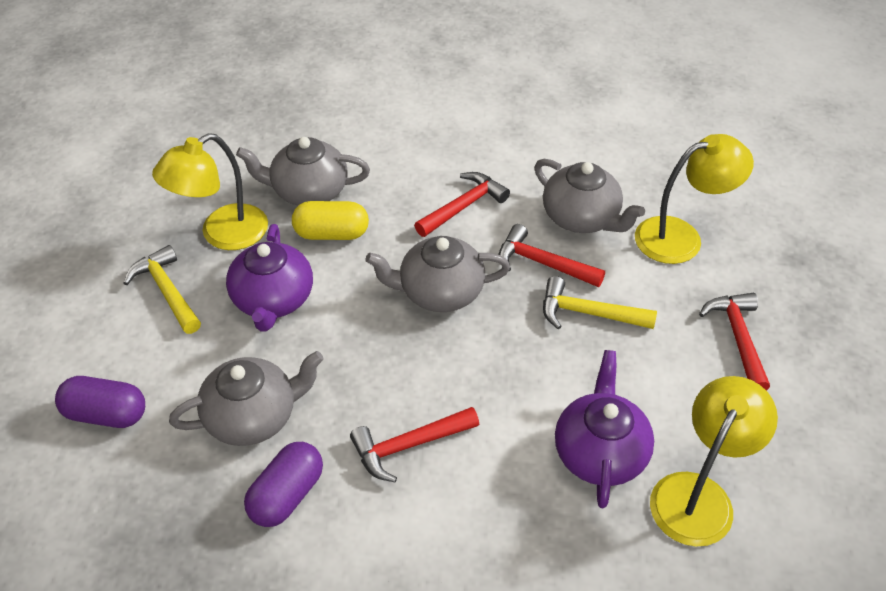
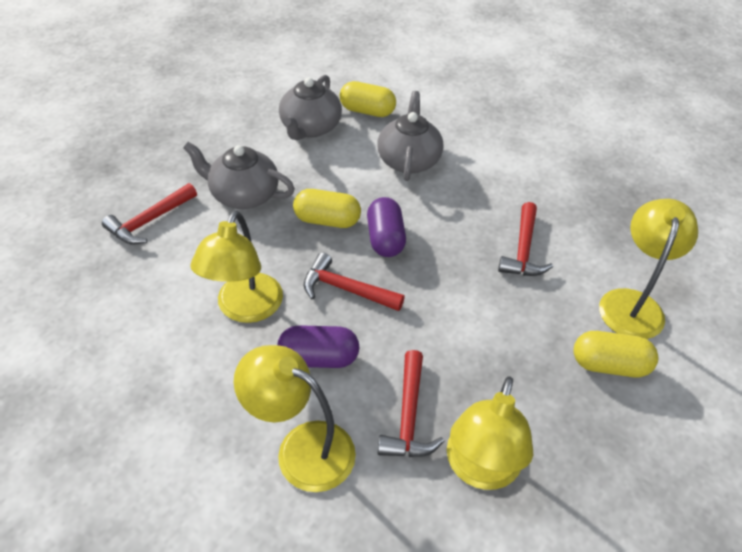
grey teapot: [169,351,324,446] [236,137,370,205] [365,236,510,312] [534,159,645,233] = 4 -> [183,142,295,209] [279,75,342,140] [377,91,443,181] = 3
purple teapot: [226,224,313,331] [555,350,654,508] = 2 -> none = 0
yellow capsule: [292,201,369,240] = 1 -> [293,189,361,228] [340,81,396,117] [574,331,658,377] = 3
yellow hammer: [124,245,201,334] [543,276,657,329] = 2 -> none = 0
yellow lamp: [152,133,268,250] [635,134,754,264] [650,376,778,547] = 3 -> [190,211,283,323] [234,345,356,492] [447,377,533,490] [599,199,698,339] = 4

